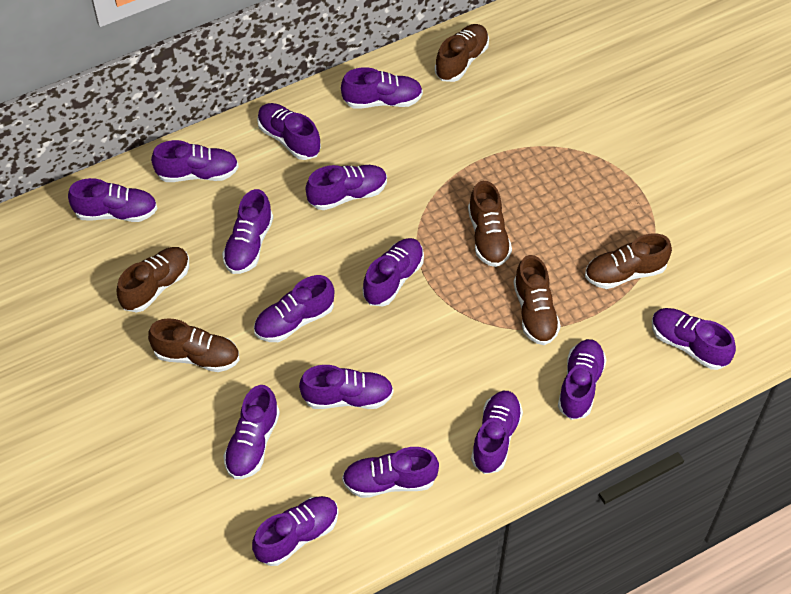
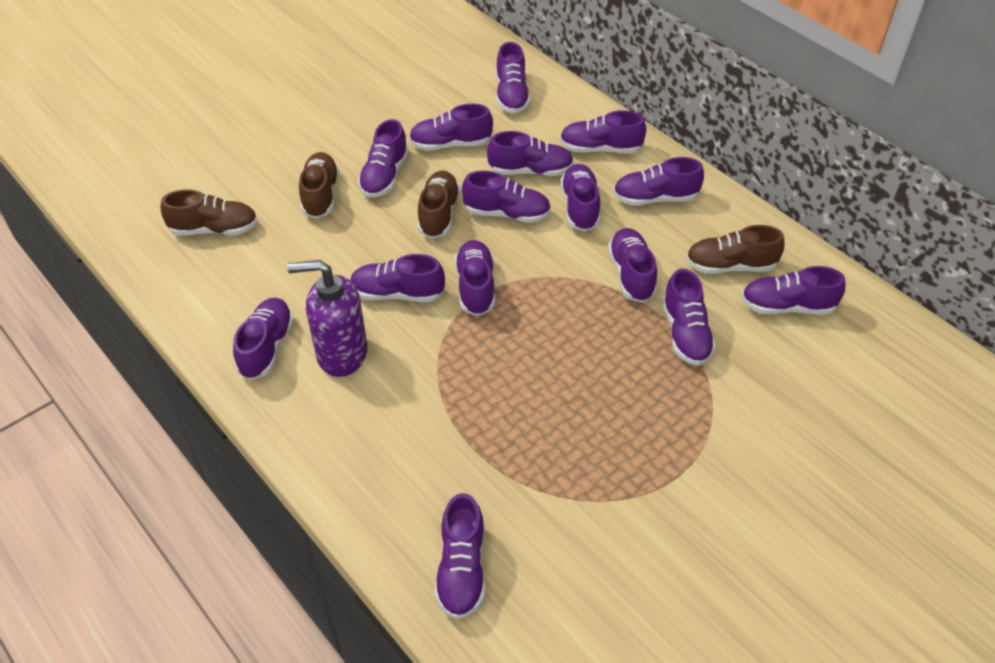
brown shoe: [116,247,189,313] [148,318,240,372] [435,24,489,82] [468,181,512,267] [513,255,561,345] [585,233,672,289] = 6 -> [161,189,258,236] [299,152,339,219] [418,171,460,239] [686,225,785,274] = 4
purple soap dispenser: none = 0 -> [287,260,367,377] = 1

